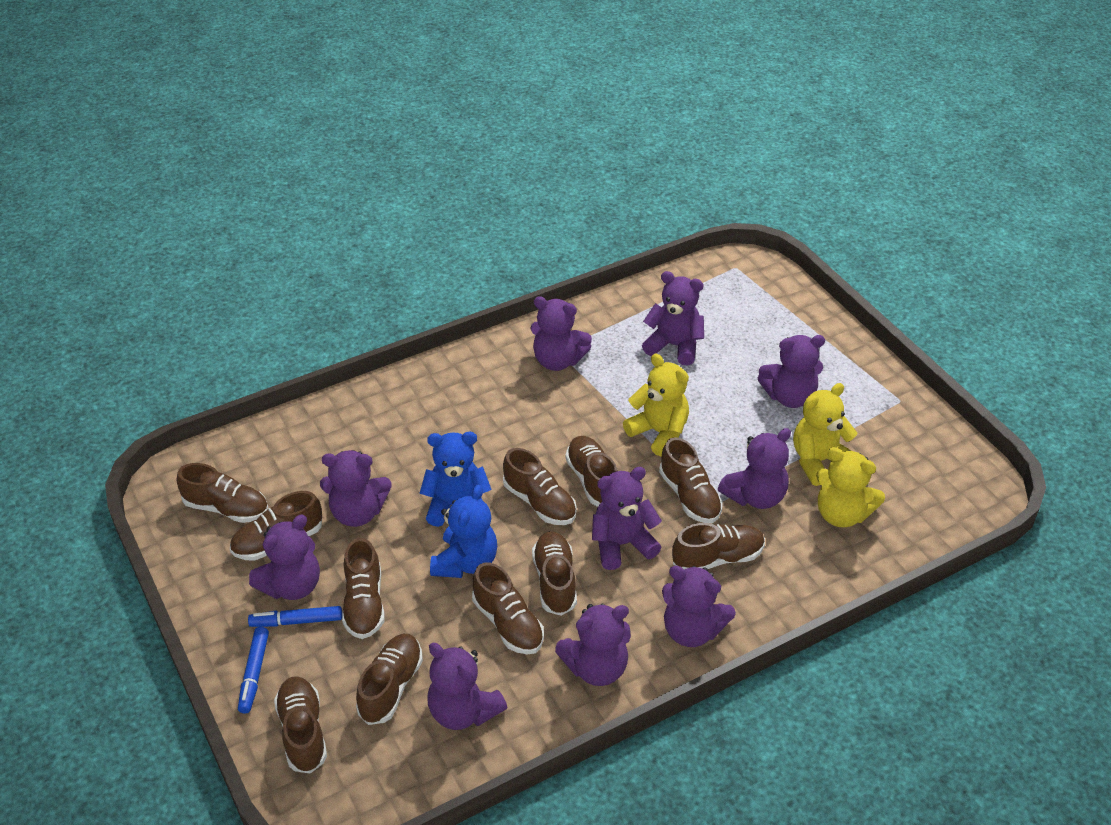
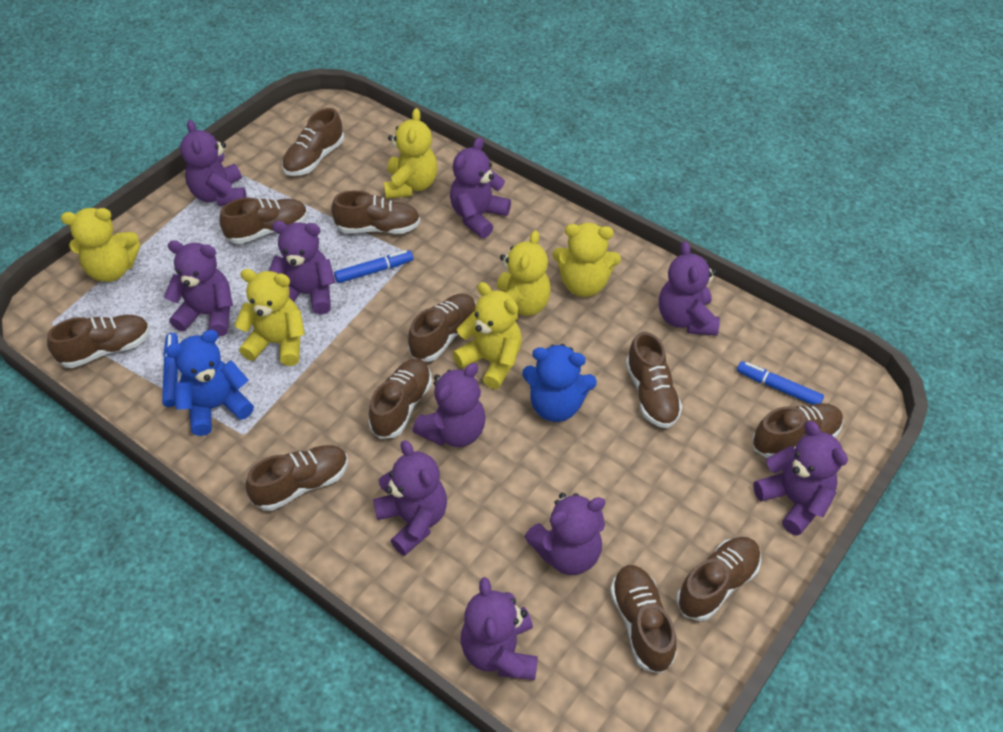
blue marker: [238,627,269,713] [248,606,342,627] = 2 -> [162,333,178,407] [334,250,413,283] [737,361,824,405] = 3
yellow teddy bear: [623,354,689,457] [793,383,858,486] [816,447,885,527] = 3 -> [61,208,140,282] [234,269,305,366] [384,108,437,199] [453,282,522,389] [497,230,551,320] [553,223,621,297] = 6

